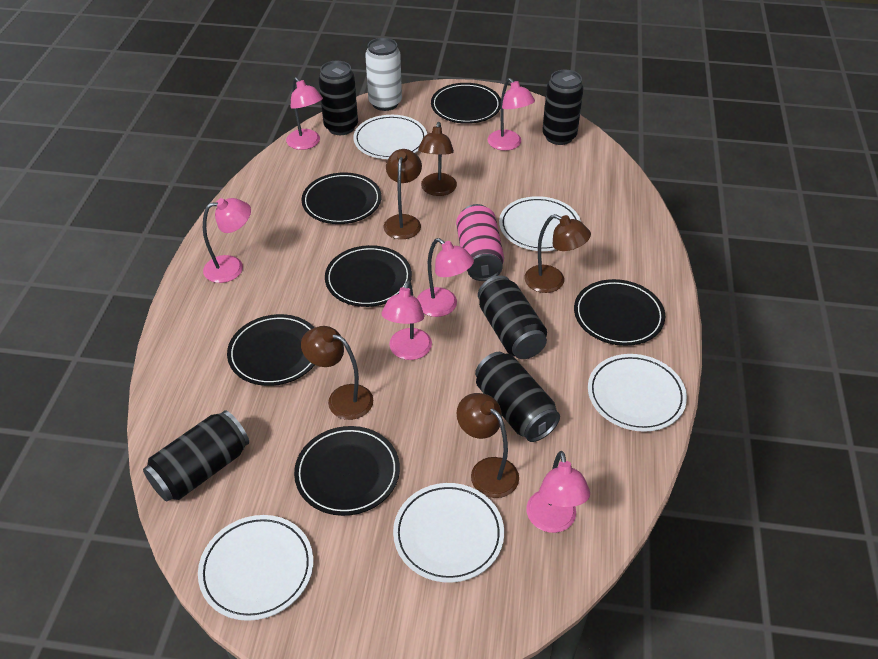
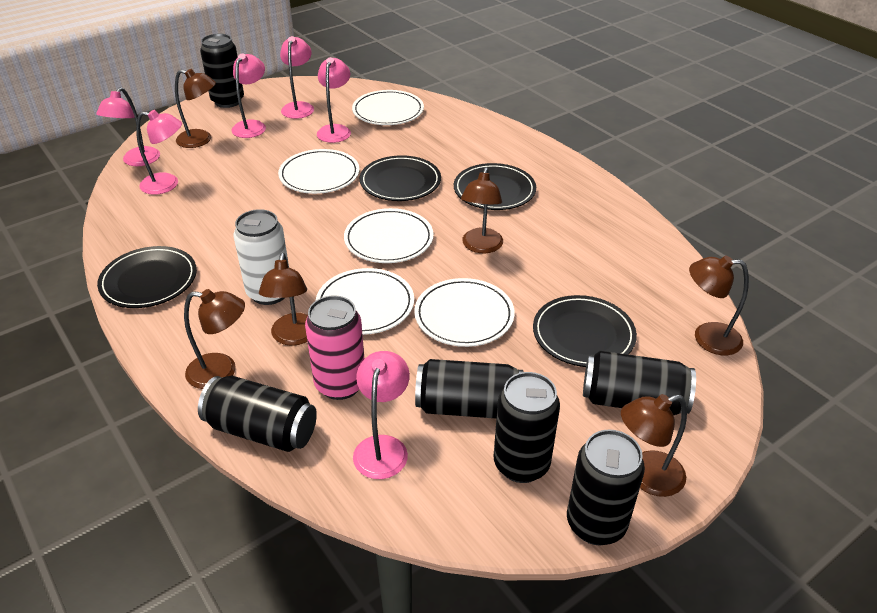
black can: [143,410,249,502] [319,61,358,135] [475,352,560,442] [478,275,547,359] [542,70,584,145] = 5 -> [198,376,317,452] [200,33,244,108] [415,359,523,418] [493,372,560,483] [567,430,645,545] [583,351,696,415] = 6
black plate: [227,314,315,386] [294,426,400,516] [302,172,381,224] [325,245,412,307] [431,83,501,124] [574,279,665,346] = 6 -> [97,246,197,308] [360,155,441,201] [454,163,536,210] [533,295,637,367] = 4
brown lamp: [301,326,373,420] [384,149,422,239] [418,122,457,196] [457,393,519,498] [524,214,591,293] = 5 -> [175,69,216,148] [184,289,245,389] [259,253,308,346] [461,167,503,253] [621,394,687,497] [689,255,749,355] = 6

